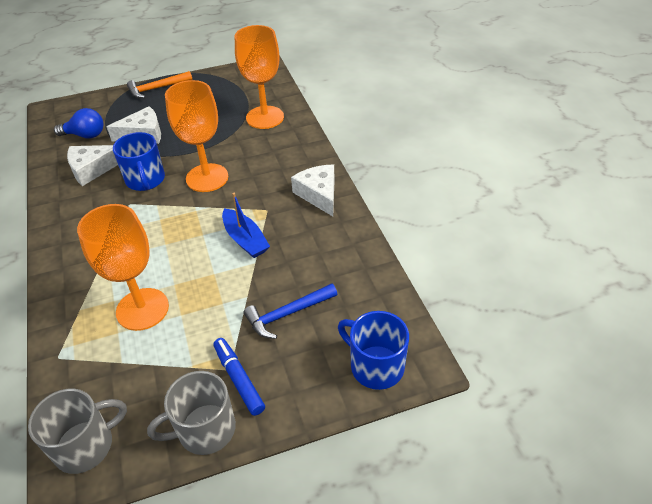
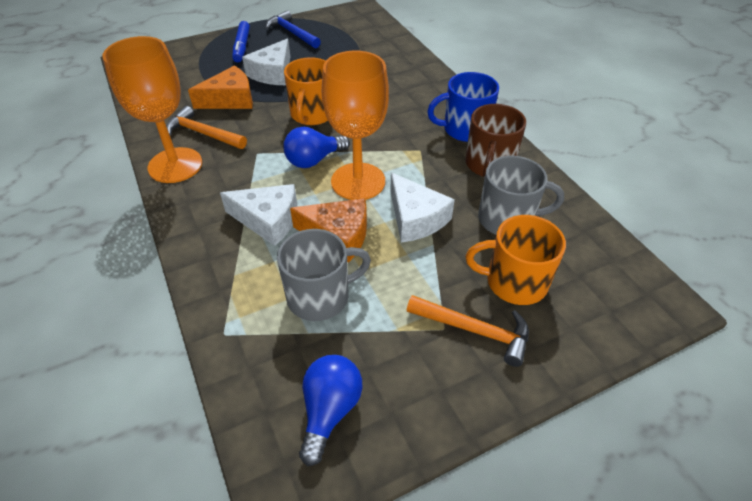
blue boat: [222,193,270,258] = 1 -> none = 0
blue light bulb: [54,108,104,139] = 1 -> [283,127,350,168] [299,355,362,466] = 2
blue mug: [113,132,165,191] [338,311,409,390] = 2 -> [427,72,499,142] = 1
brown mug: none = 0 -> [465,104,526,178] = 1
orange cheese: none = 0 -> [188,66,253,109] [290,198,367,263] = 2
orange goblet: [77,204,169,331] [165,80,228,192] [235,25,284,129] = 3 -> [102,36,202,183] [322,51,389,200] = 2
orange hammer: [127,71,192,98] = 1 -> [166,106,247,149] [407,295,529,367] = 2
orange mug: none = 0 -> [284,57,328,125] [466,215,566,305] = 2

